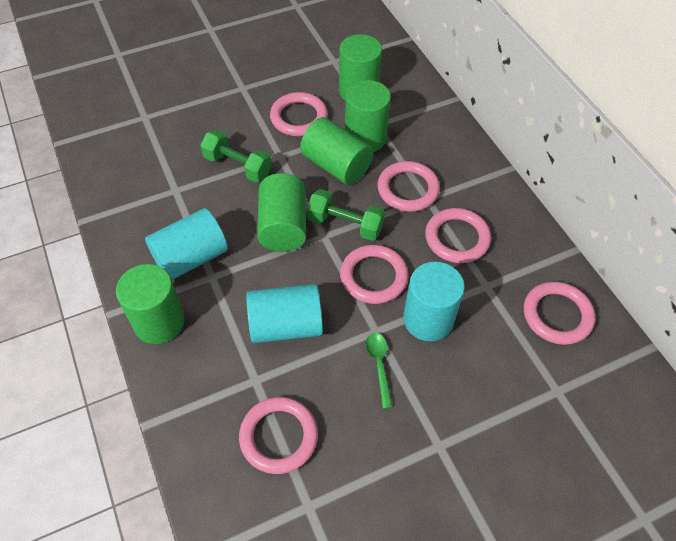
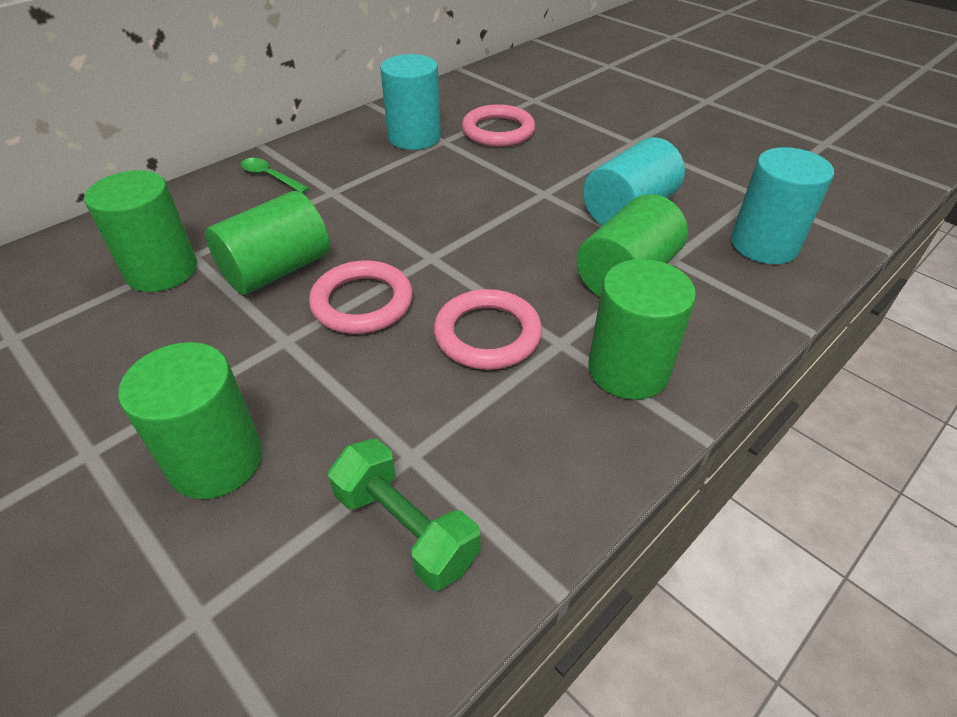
green dumbbell: [200,130,272,182] [307,189,385,241] = 2 -> [328,439,480,590] = 1
pink ring: [239,397,318,474] [270,92,328,136] [340,245,408,304] [377,161,440,212] [425,208,491,263] [524,281,595,345] = 6 -> [309,260,413,334] [434,289,542,370] [462,104,535,147] = 3

